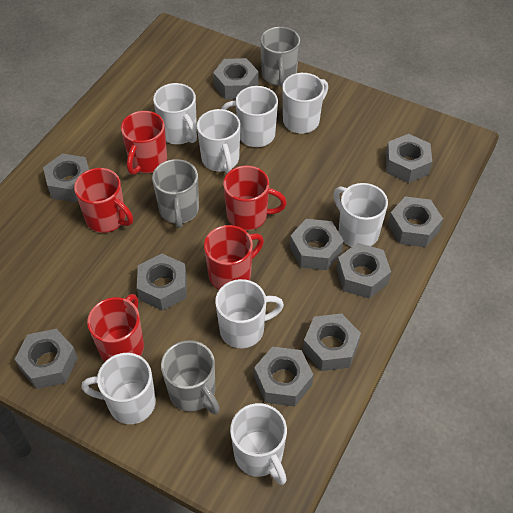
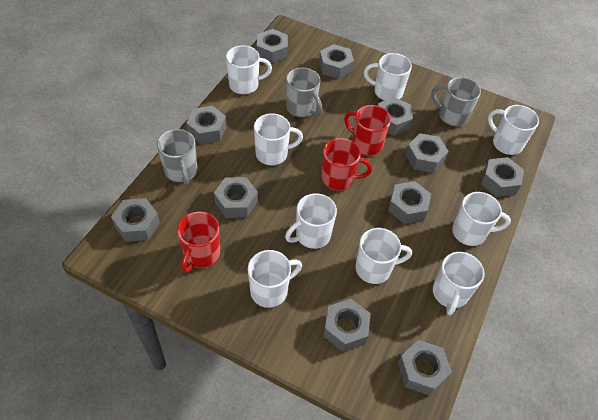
grey nut: [14,329,78,389] [43,153,89,202] [137,253,187,311] [213,58,258,99] [254,347,313,406] [290,219,344,270] [303,313,361,371] [337,243,391,299] [386,134,432,183] [388,197,443,247] = 10 -> [111,198,160,242] [186,106,227,144] [214,177,258,218] [257,29,288,63] [319,44,354,79] [323,299,371,352] [378,97,413,136] [388,181,431,224] [398,340,452,396] [405,133,449,173] [481,157,524,197] = 11
red mug: [74,168,133,233] [87,294,144,362] [121,111,167,175] [204,225,264,290] [223,166,287,230] = 5 -> [177,212,220,273] [322,138,372,191] [344,105,391,156] = 3
white mug: [82,353,156,424] [153,83,197,144] [197,109,240,173] [215,279,284,348] [221,86,278,147] [230,403,287,485] [282,73,328,133] [334,183,388,247] = 8 -> [226,45,272,94] [248,250,302,308] [254,113,303,165] [285,193,337,249] [355,228,412,284] [364,53,412,101] [433,252,484,315] [452,192,511,246] [488,105,539,155] = 9

